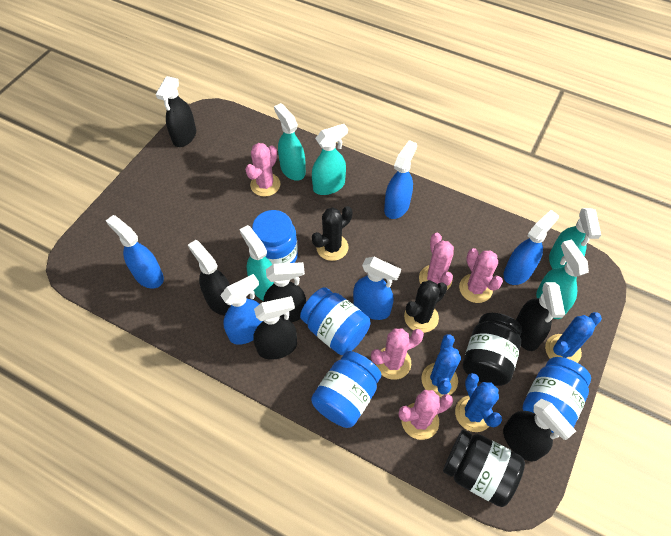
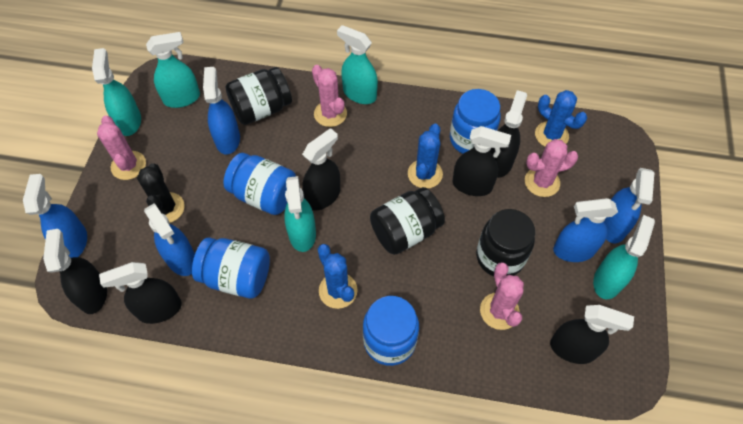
black cactus: [312,206,352,261] [404,280,447,333] = 2 -> [137,163,185,223] = 1
black jar: [443,430,525,507] [463,313,522,386] = 2 -> [226,67,292,125] [370,187,445,255] [476,209,535,276] = 3
pink cactus: [245,143,280,197] [371,328,424,380] [398,390,453,440] [419,233,454,290] [459,248,503,303] = 5 -> [97,116,146,180] [312,65,347,127] [480,262,524,330] [525,139,578,197] = 4

